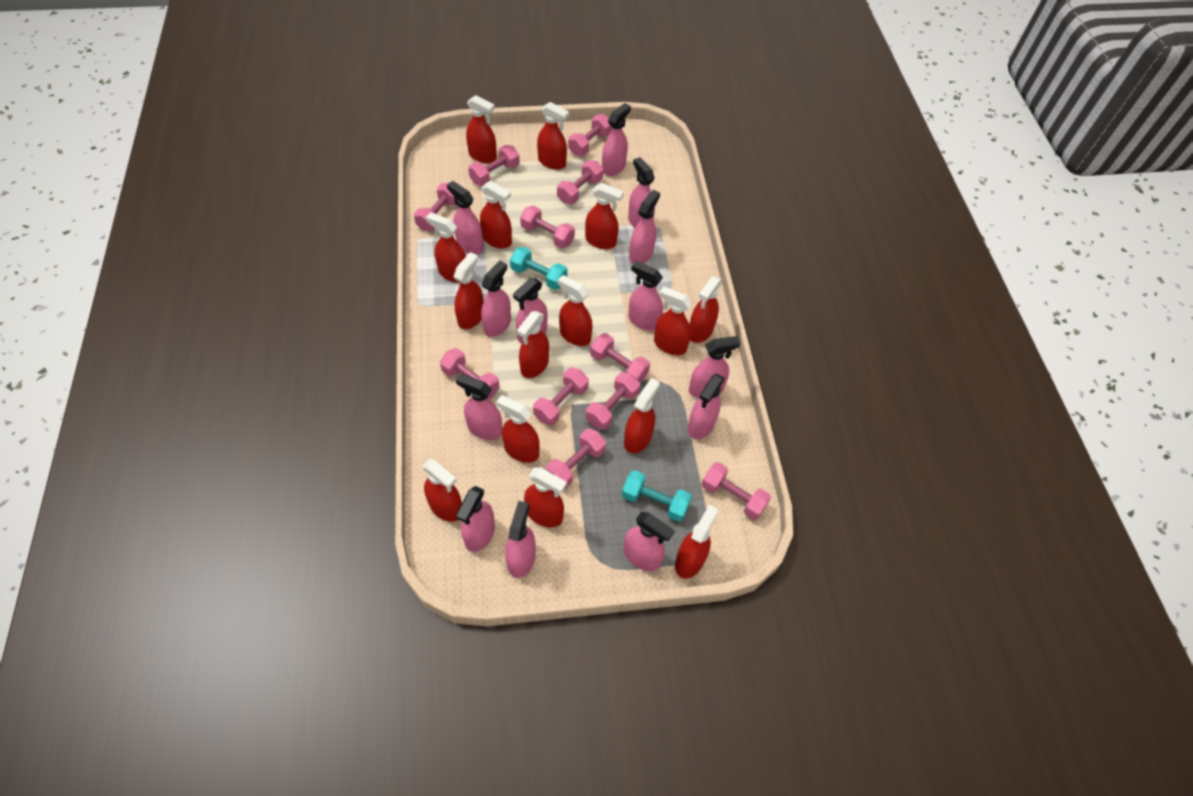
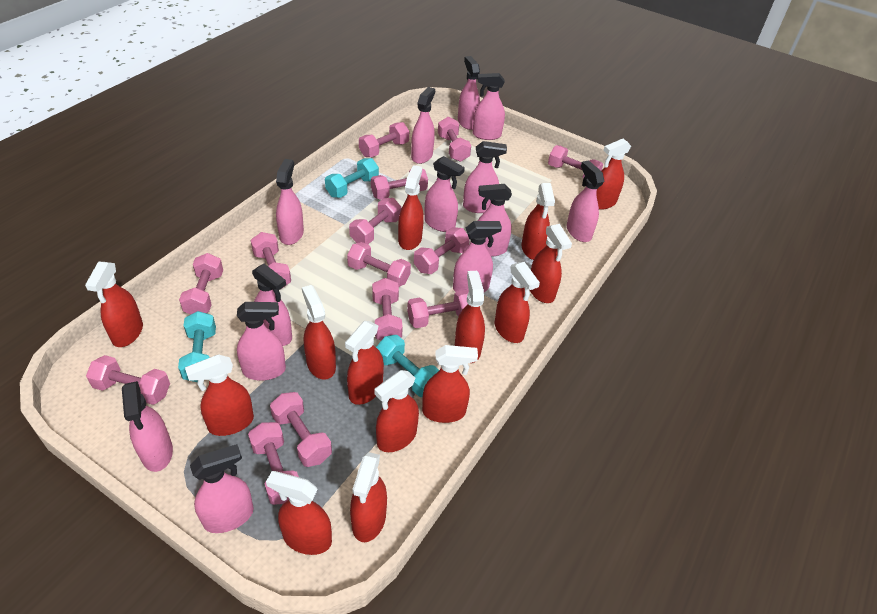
pink dumbbell: [414,182,456,231] [440,348,500,399] [468,145,520,186] [520,206,575,248] [533,368,589,425] [546,428,606,489] [557,160,603,204] [568,114,612,156] [586,372,640,430] [590,333,650,382] [702,462,771,520] = 11 -> [86,355,170,405] [179,253,223,315] [248,422,299,505] [251,232,291,290] [270,392,332,467] [347,242,411,287] [349,198,402,244] [359,122,409,157] [371,168,428,200] [372,278,403,341] [407,289,469,328] [414,227,470,274] [438,117,471,162] [548,145,603,178] = 14
red spray bottle: [422,459,462,522] [426,213,466,283] [454,252,484,329] [466,95,497,163] [480,181,512,248] [496,395,540,463] [517,311,549,378] [524,467,567,527] [537,102,569,170] [557,275,593,346] [585,183,624,249] [624,378,660,454] [654,286,692,355] [675,505,719,579] [689,276,722,343] = 15 -> [85,262,143,347] [185,354,254,436] [266,471,332,555] [302,285,336,380] [345,321,384,405] [350,452,387,542] [375,370,419,452] [398,165,424,250] [422,345,478,423] [455,271,485,363] [495,262,540,343] [521,183,555,260] [529,224,572,303] [596,139,631,210] = 14
turquoise dumbbell: [510,247,567,290] [622,470,692,522] = 2 -> [178,311,216,382] [325,158,379,198] [376,335,439,397] = 3

